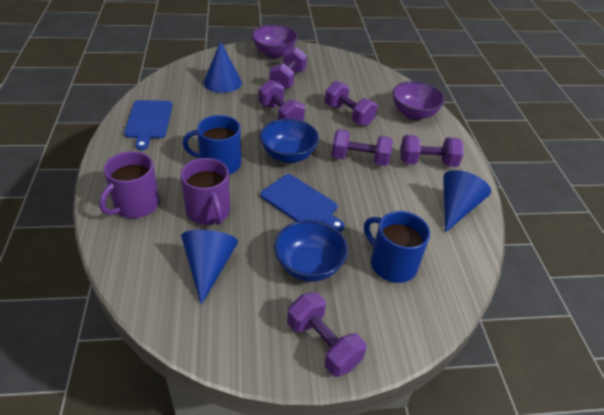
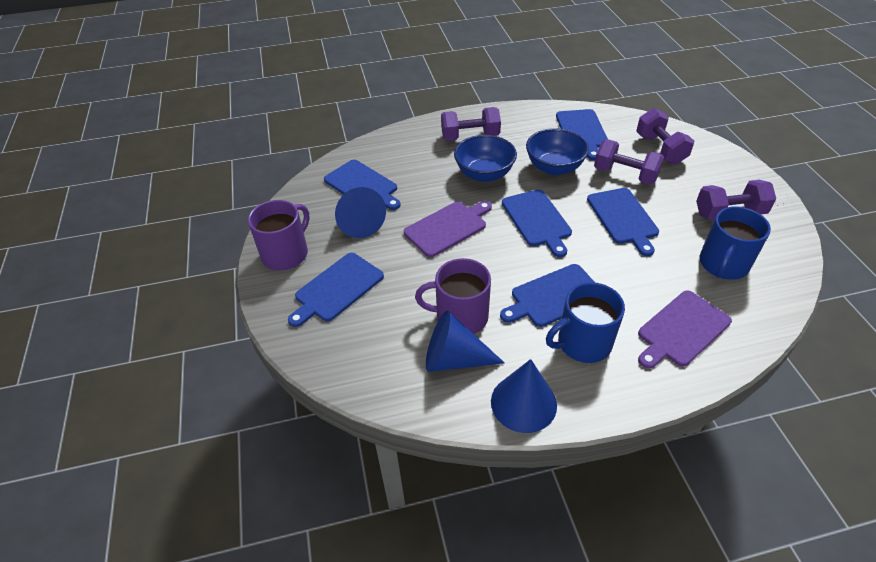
blue cutting board: [124,100,172,150] [260,174,345,232] = 2 -> [288,253,384,327] [324,160,401,210] [500,264,595,327] [502,189,572,257] [556,109,608,160] [587,188,659,256] = 6
purple bowl: [252,25,298,58] [392,81,445,120] = 2 -> none = 0
purple cutting board: none = 0 -> [404,201,492,257] [638,290,732,369] = 2
purple dumbbell: [259,80,305,121] [269,47,307,89] [287,292,366,377] [325,81,378,126] [332,129,393,166] [401,135,464,167] = 6 -> [441,107,501,141] [594,139,664,184] [636,108,694,164] [696,180,776,221] = 4

